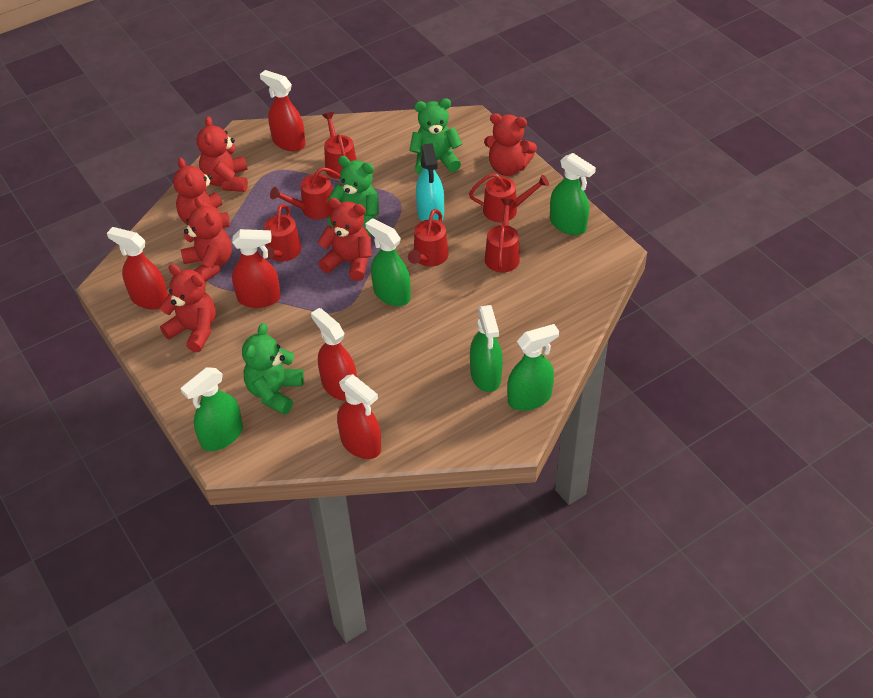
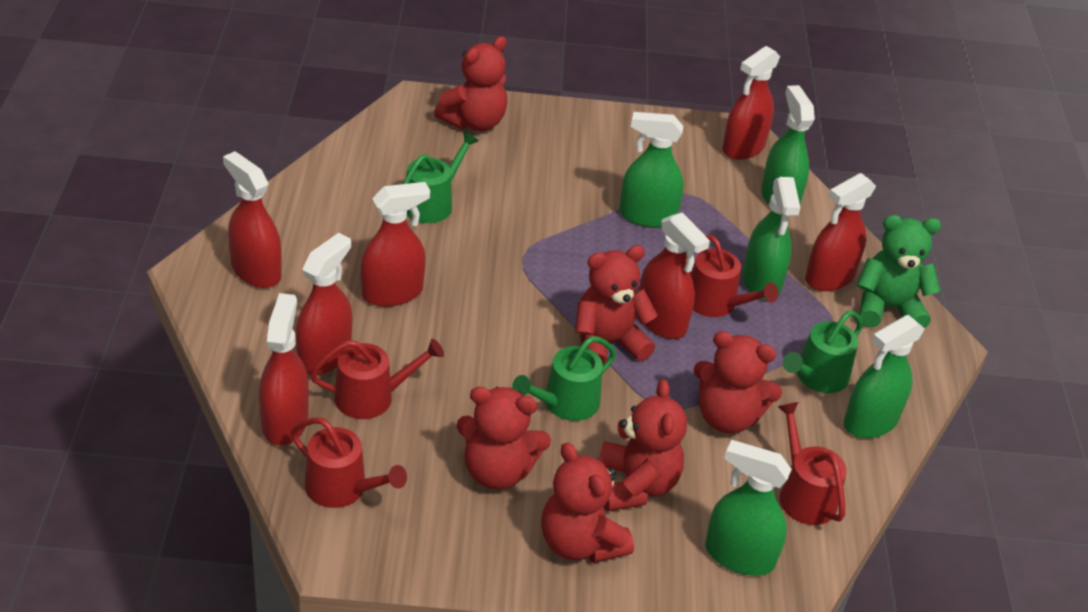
green teddy bear: [242,323,304,415] [327,156,379,236] [409,98,462,175] = 3 -> [857,215,941,328] = 1
green watering can: none = 0 -> [403,131,479,223] [512,336,616,421] [783,311,863,393] = 3
red spray bottle: [107,227,168,309] [232,229,281,308] [260,70,306,151] [311,308,357,401] [337,374,381,459] = 5 -> [223,151,282,288] [259,293,309,445] [296,233,352,375] [360,182,430,307] [639,212,710,339] [722,46,780,160] [805,173,876,291] = 7
red watering can: [261,204,301,261] [270,167,343,219] [322,112,356,179] [408,209,449,267] [469,173,549,222] [485,199,520,272] = 6 -> [291,417,407,508] [310,339,444,419] [685,235,778,317] [777,402,847,525] = 4
turquoise spray bottle: [416,143,444,221] = 1 -> none = 0

